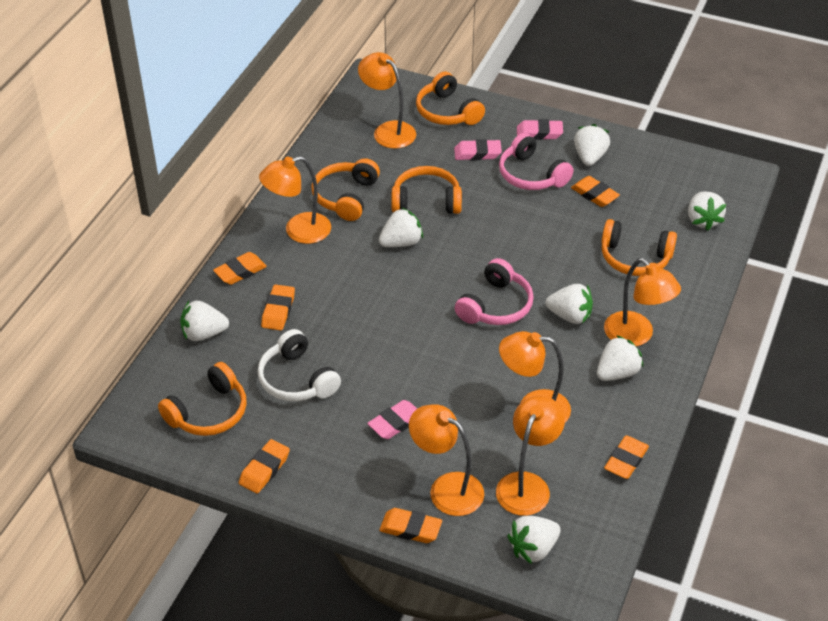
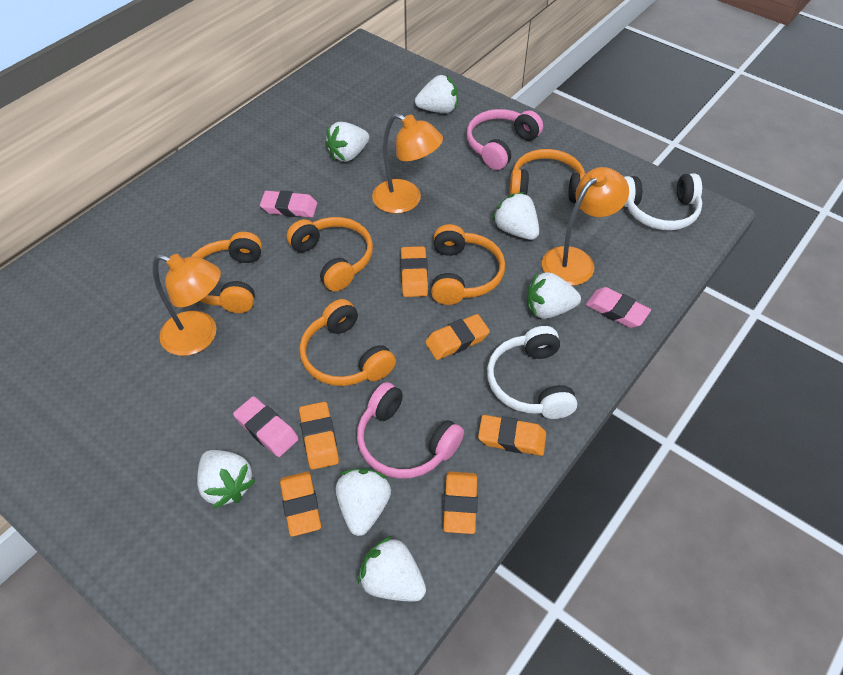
orange lamp: [259,156,331,244] [358,52,416,149] [409,404,484,516] [496,396,565,516] [499,331,571,422] [604,258,681,346] = 6 -> [153,254,221,356] [372,113,443,214] [542,167,629,286] = 3
white headphones: [258,329,341,401] = 1 -> [487,326,577,419] [624,173,702,230] = 2

